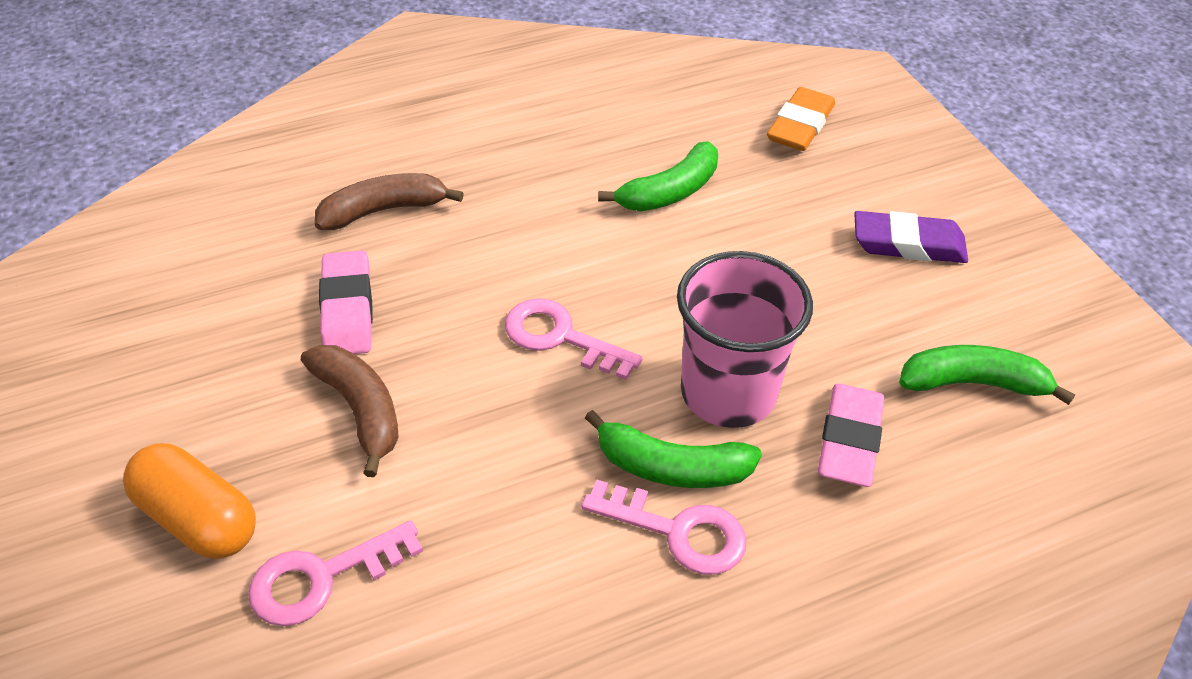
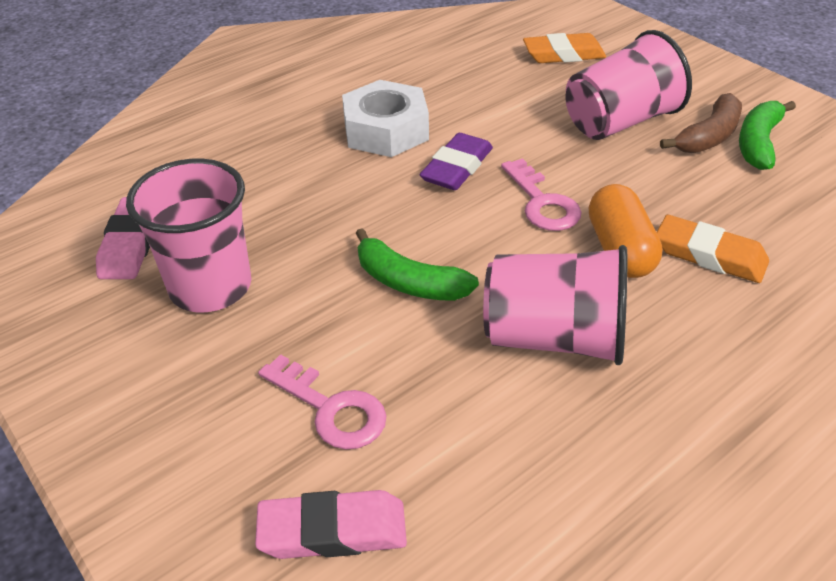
brown banana: [301,345,399,477] [315,173,464,230] = 2 -> [660,93,742,153] = 1
green banana: [585,410,762,488] [598,141,718,211] [899,345,1075,405] = 3 -> [356,228,479,301] [739,101,796,170] = 2
orange eraser: [767,87,835,151] = 1 -> [523,33,606,63] [657,215,769,283] = 2
pink cup: [677,251,813,428] = 1 -> [126,159,251,312] [483,245,627,365] [566,30,692,140] = 3
pink key: [248,520,423,626] [505,298,643,380] [581,480,747,575] = 3 -> [258,354,386,450] [501,158,581,231] = 2
white nut: none = 0 -> [342,80,429,157] = 1

